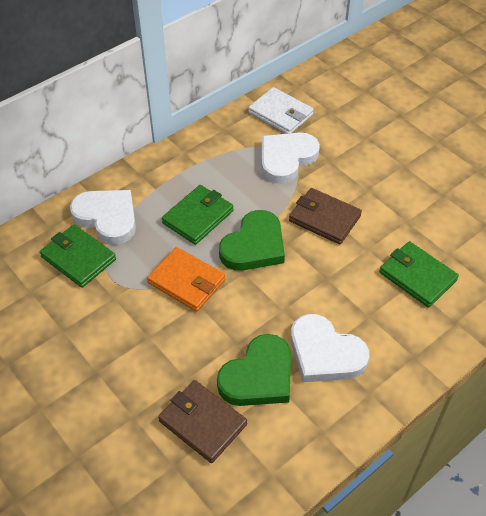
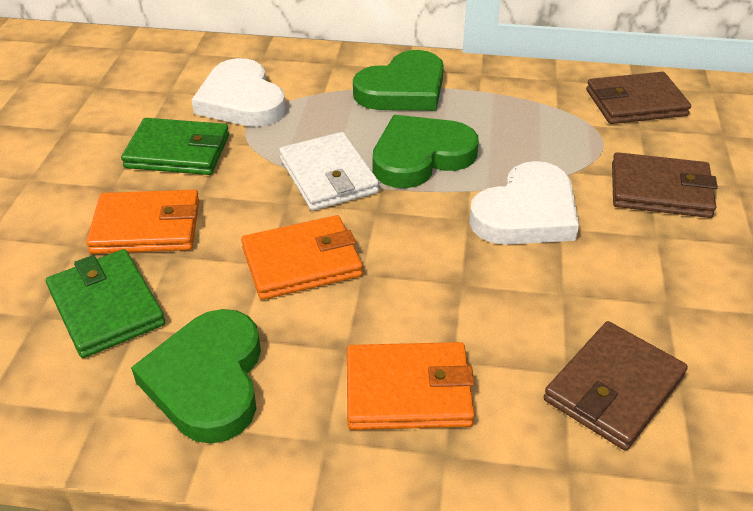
brown wallet: [158,380,247,463] [289,188,362,244] = 2 -> [544,321,688,451] [586,72,691,124] [612,152,718,218] = 3
green heart: [217,334,291,406] [219,210,285,271] = 2 -> [131,309,261,444] [353,50,444,111] [372,115,479,188] = 3
green wallet: [40,225,116,288] [162,185,234,245] [379,241,459,308] = 3 -> [46,249,165,358] [121,118,229,175] = 2
orange wallet: [147,247,225,312] = 1 -> [86,190,200,254] [241,215,363,300] [347,342,475,430] = 3
white heart: [70,190,136,245] [262,132,320,184] [291,314,369,382] = 3 -> [192,58,286,127] [469,161,579,245] = 2

